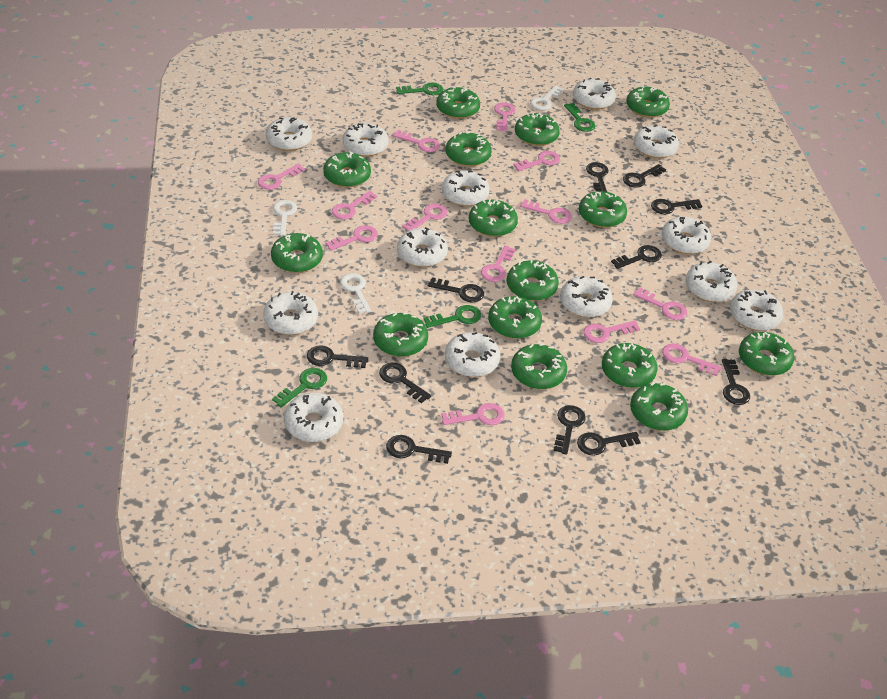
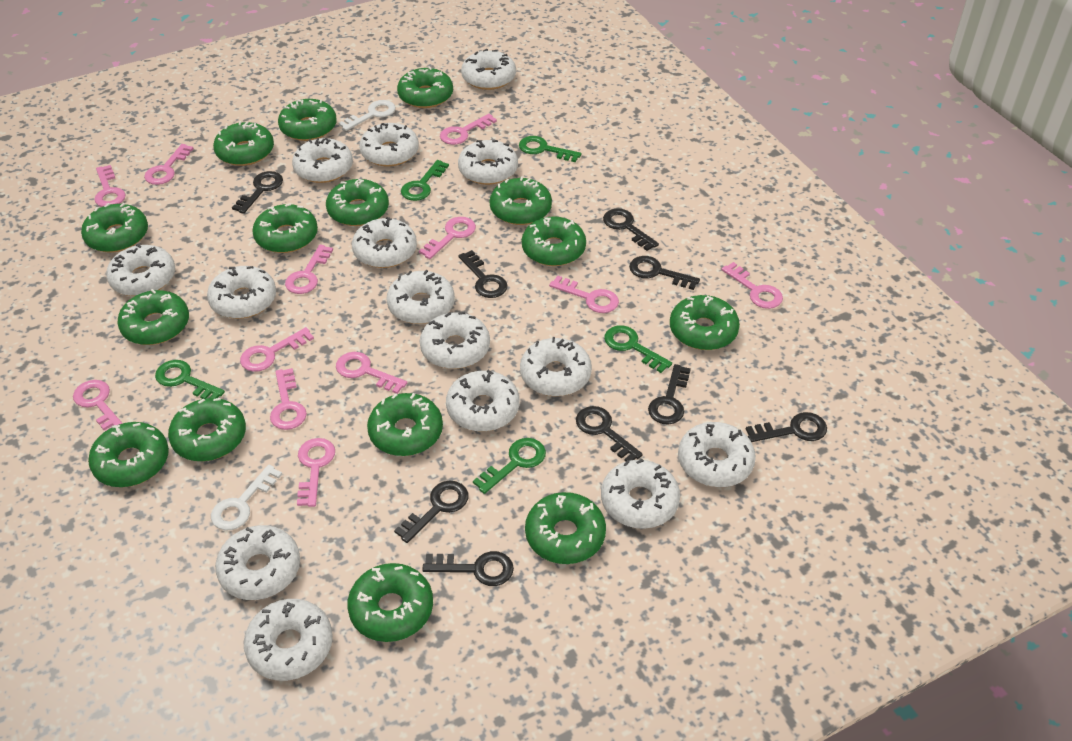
black key: [307,345,368,368] [379,362,431,403] [386,435,452,464] [428,277,484,302] [554,405,586,455] [577,432,641,456] [586,162,609,192] [611,245,662,269] [623,164,666,188] [651,199,702,214] [722,359,750,405] = 11 -> [232,171,283,214] [394,480,468,543] [422,551,514,586] [458,250,508,298] [576,406,643,462] [603,208,659,251] [629,256,700,290] [648,364,691,424] [746,412,827,442] = 9
green key: [272,368,327,408] [396,83,443,95] [423,305,481,328] [564,103,595,132] = 4 -> [155,360,225,399] [401,160,449,201] [473,438,546,494] [519,136,581,162] [604,325,672,373] = 5
pink key: [258,163,305,190] [325,225,378,251] [332,191,377,220] [393,130,440,152] [402,203,447,231] [441,403,505,425] [481,246,515,282] [494,103,515,132] [513,151,560,171] [520,199,572,224] [583,320,640,343] [633,288,687,320] [662,343,721,376] = 13 -> [73,380,123,431] [94,165,126,207] [144,144,194,185] [240,327,314,372] [270,368,307,430] [285,245,333,294] [297,438,335,507] [336,352,407,394] [419,217,476,259] [440,114,497,145] [549,275,619,313] [721,262,783,309] = 12
white donut: [263,291,318,335] [266,117,312,151] [284,393,343,442] [343,123,389,157] [397,227,448,267] [442,171,490,206] [445,332,501,377] [560,276,613,317] [573,78,616,110] [634,125,679,158] [662,217,711,254] [686,261,738,302] [730,289,783,331] = 13 -> [106,244,175,296] [207,266,276,319] [215,525,300,600] [244,599,333,681] [292,138,353,183] [352,217,417,268] [359,123,419,167] [386,270,455,324] [420,311,490,369] [446,370,520,431] [458,140,518,185] [461,49,516,90] [520,337,592,396] [601,459,680,529] [678,422,756,487] = 15
white key: [273,200,297,236] [340,273,371,314] [530,86,564,110] = 3 -> [211,465,282,530] [338,100,396,131] = 2

